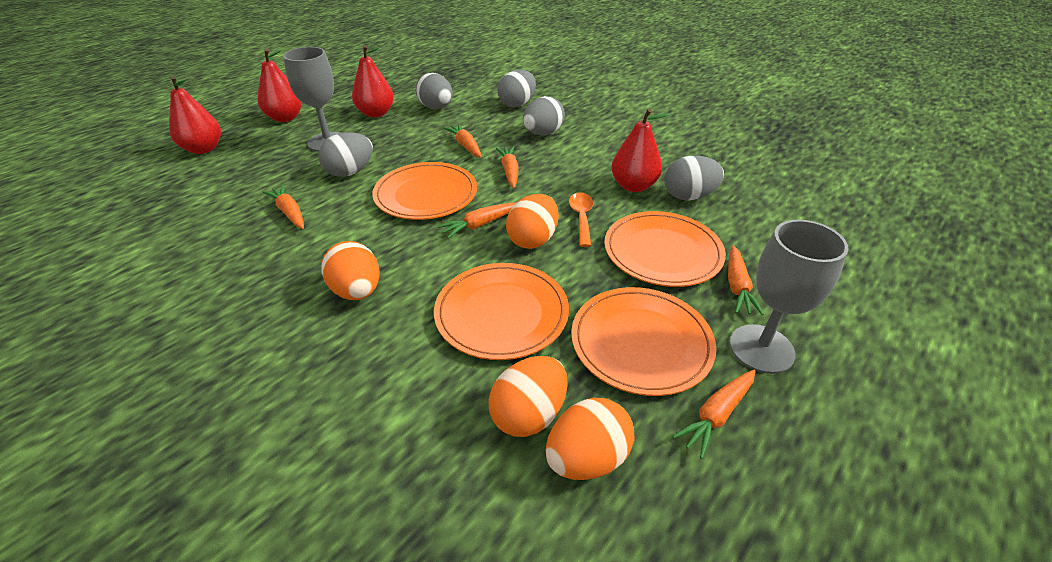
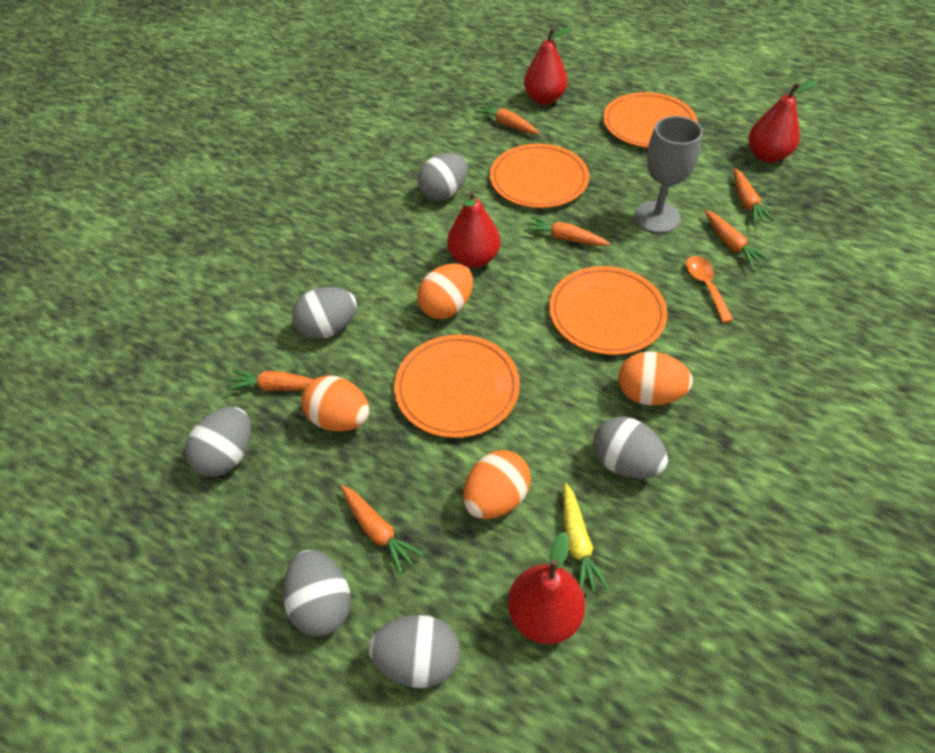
grey egg: [318,132,373,177] [416,73,453,109] [498,70,536,107] [523,96,565,135] [664,155,724,200] = 5 -> [185,407,251,477] [283,550,351,637] [292,287,357,339] [369,615,460,688] [418,153,468,201] [593,417,668,479] = 6
grey goblet: [283,47,340,152] [729,220,849,374] = 2 -> [634,116,703,233] = 1
yellow carrot: none = 0 -> [563,483,609,592] = 1

